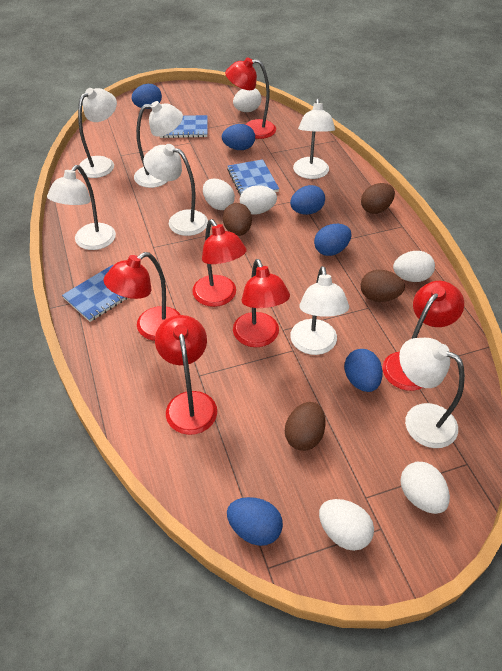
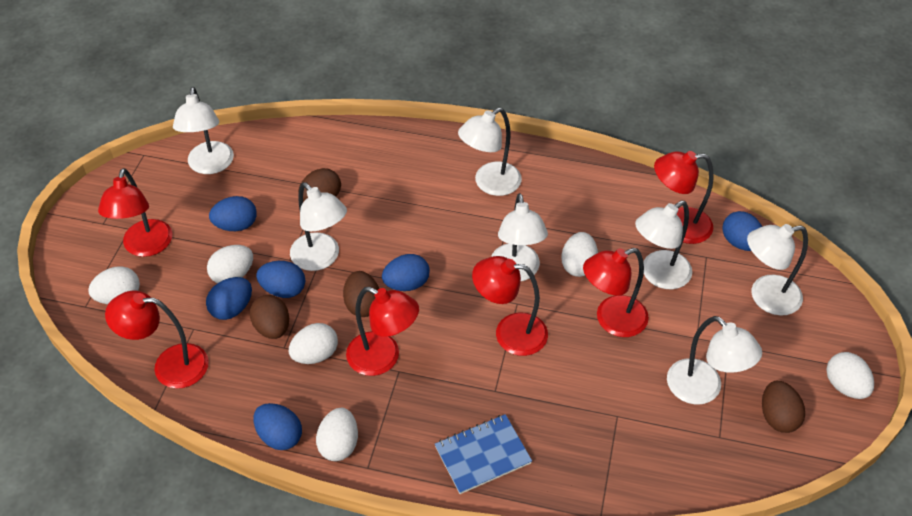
blue notebook: [62,265,127,322] [160,115,207,138] [227,159,279,196] = 3 -> [435,414,532,494] = 1

